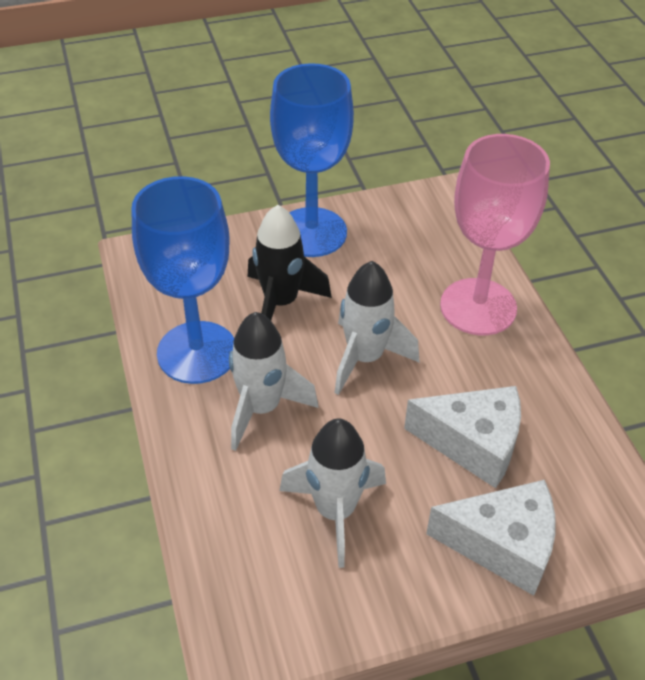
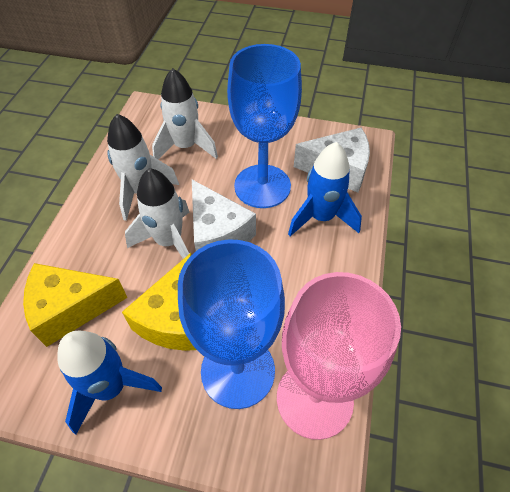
black rocket: [248,205,332,320] = 1 -> none = 0
blue rocket: none = 0 -> [57,331,162,435] [288,142,362,236] = 2
yellow cheese: none = 0 -> [23,263,128,347] [122,253,196,351] = 2

